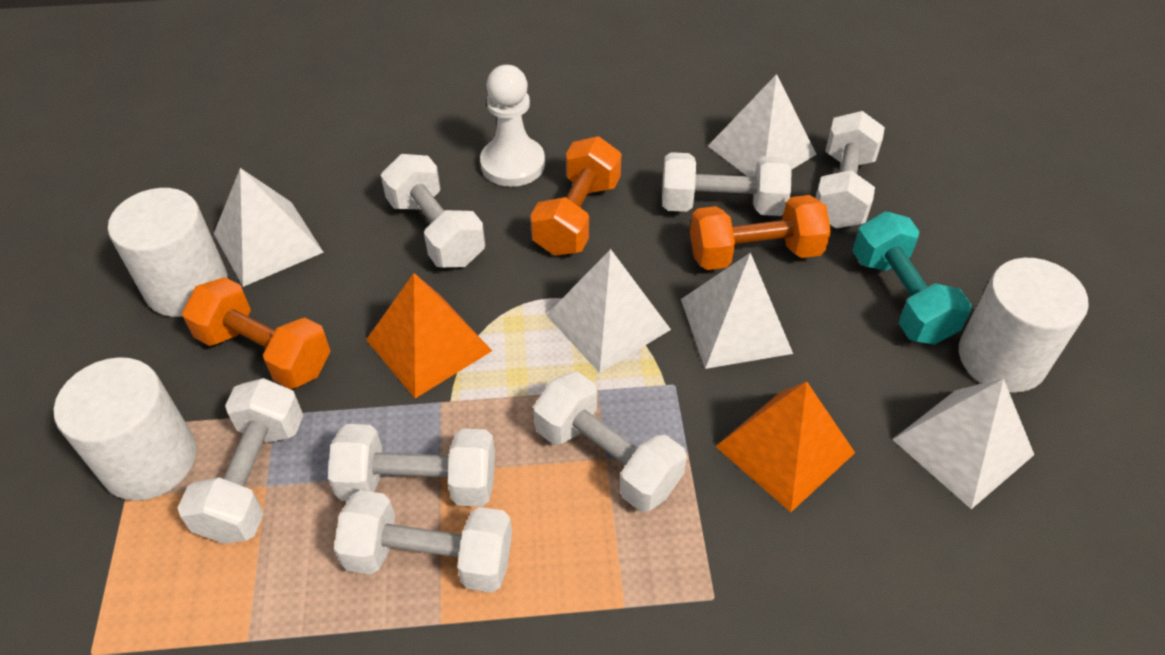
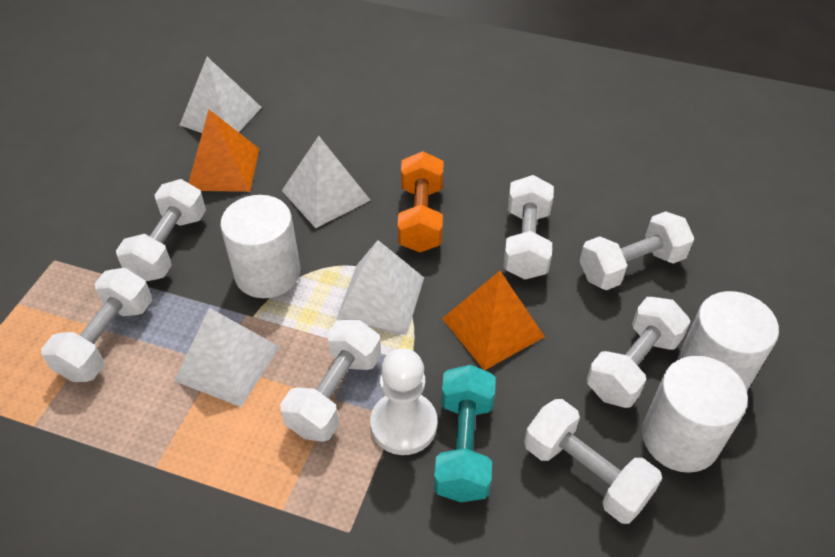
orange dumbbell: [182,277,331,389] [530,136,622,256] [690,195,831,270] = 3 -> [398,151,443,253] = 1
white pyramid: [214,168,324,287] [546,249,671,373] [681,253,793,369] [708,74,817,177] [892,379,1034,509] = 5 -> [174,308,280,407] [180,57,262,133] [282,136,370,228] [336,240,424,333] = 4

